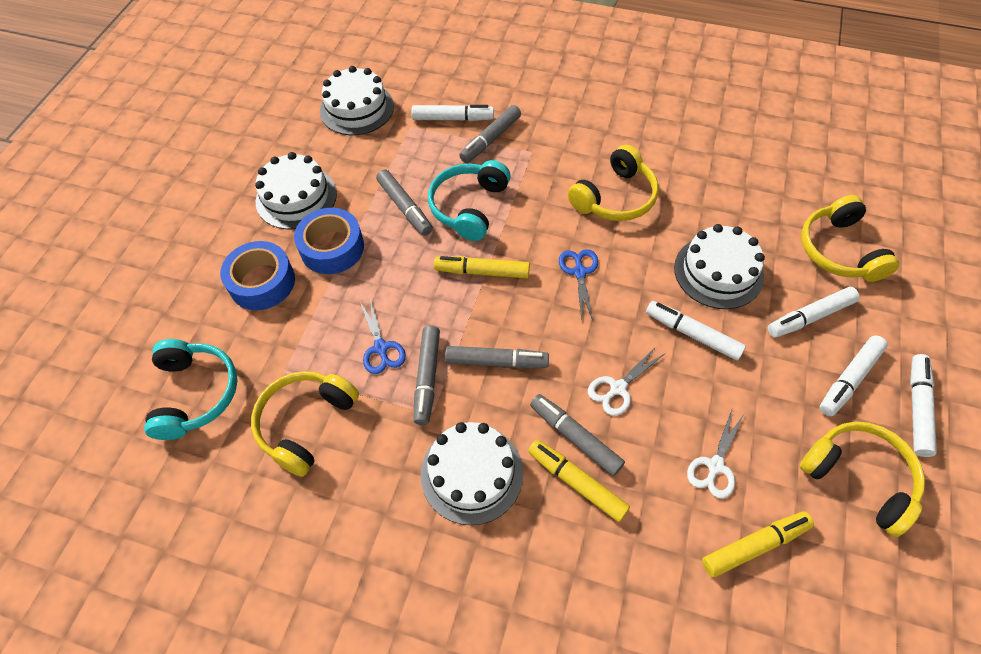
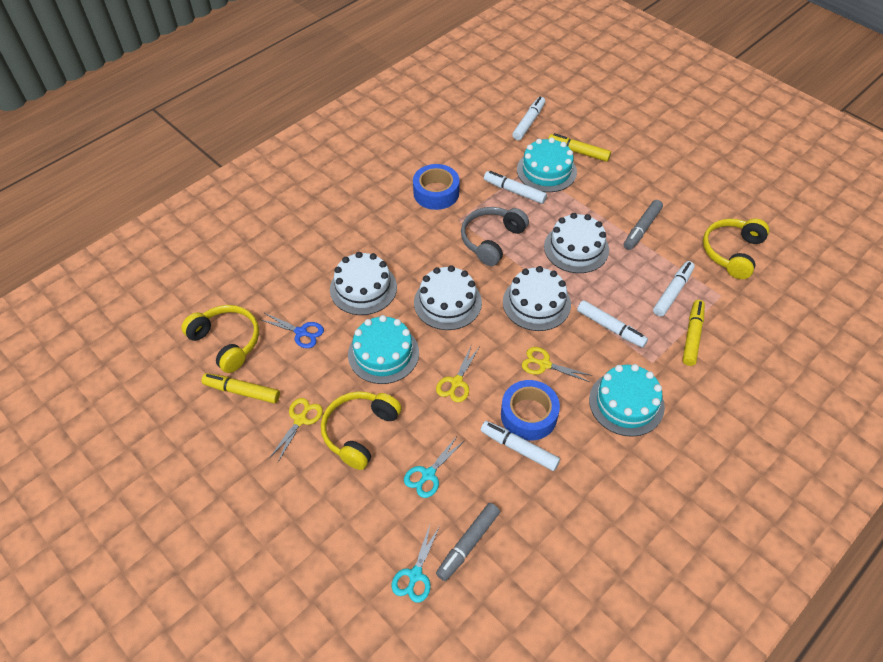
blue scissors: [360,298,406,374] [559,249,598,320] = 2 -> [262,313,324,348] = 1
grey headphones: none = 0 -> [461,207,529,266] = 1
grey marker: [376,170,433,236] [413,326,440,425] [445,346,549,369] [459,105,521,163] [530,394,625,476] = 5 -> [436,503,500,581] [624,200,663,250] = 2
turquoise cake: none = 0 -> [348,315,419,384] [517,138,577,192] [589,364,665,437] = 3
turquoise headphones: [144,339,237,440] [428,160,511,241] = 2 -> none = 0
turquoise scissors: none = 0 -> [392,525,440,603] [404,436,465,498] = 2
white scissors: [588,347,664,416] [687,410,744,499] = 2 -> none = 0
yellow headphones: [251,371,359,477] [568,145,659,221] [800,421,925,537] [801,195,899,282] = 4 -> [181,305,259,373] [321,391,402,470] [703,218,769,279] = 3
yellow scissors: none = 0 -> [270,398,323,462] [436,344,479,402] [522,347,592,382] = 3

